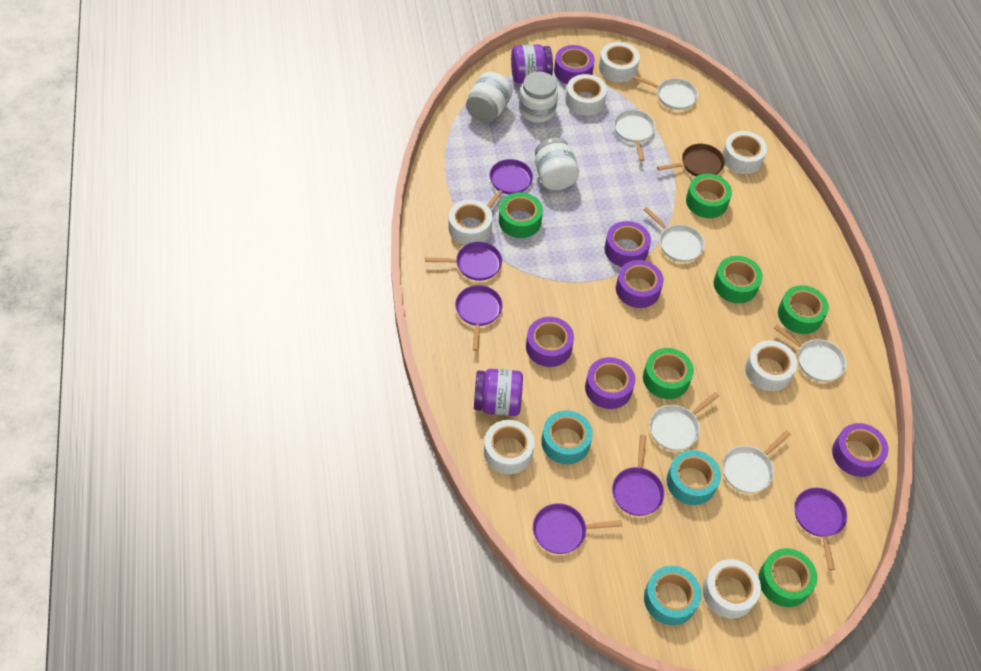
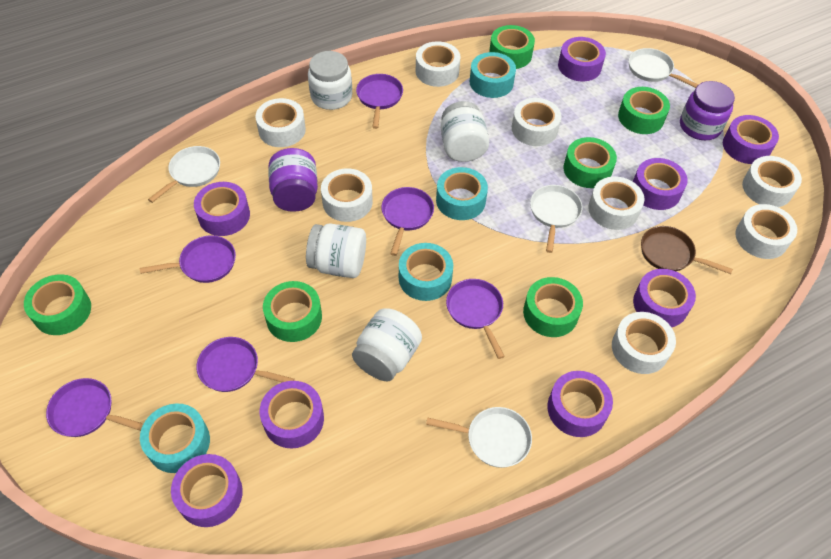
purple tape: [526,317,574,367] [554,45,595,84] [585,357,635,409] [605,221,651,267] [616,260,663,308] [832,423,888,477] = 6 -> [171,454,243,527] [194,182,250,236] [260,381,324,448] [547,371,613,437] [558,37,606,81] [633,158,688,210] [633,269,696,327] [723,115,779,164] = 8
turquoise tape: [541,410,593,464] [644,566,701,625] [666,450,721,505] = 3 -> [140,403,210,473] [399,243,453,301] [436,167,488,220] [469,52,516,98] = 4
white jar: [466,72,512,123] [519,72,558,123] [535,137,579,190] = 3 -> [306,224,366,278] [308,51,352,110] [352,308,422,381] [441,101,489,162] = 4
white pan: [614,110,656,161] [632,75,698,110] [643,207,705,262] [650,392,719,451] [722,431,791,493] [774,325,847,382] = 6 -> [148,146,220,203] [426,407,532,468] [530,185,583,253] [629,48,699,88] = 4
white tape: [449,199,492,245] [484,420,535,474] [565,74,607,116] [599,42,640,82] [703,559,761,619] [722,131,767,174] [745,340,797,391] = 7 -> [255,98,306,147] [321,168,373,222] [416,41,460,87] [512,98,561,146] [588,177,644,230] [612,312,676,374] [735,204,797,259] [742,156,802,207] = 8

